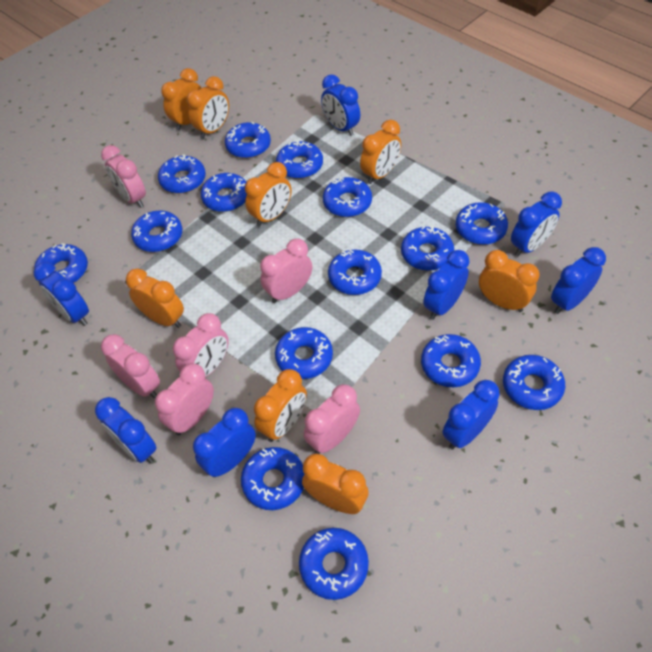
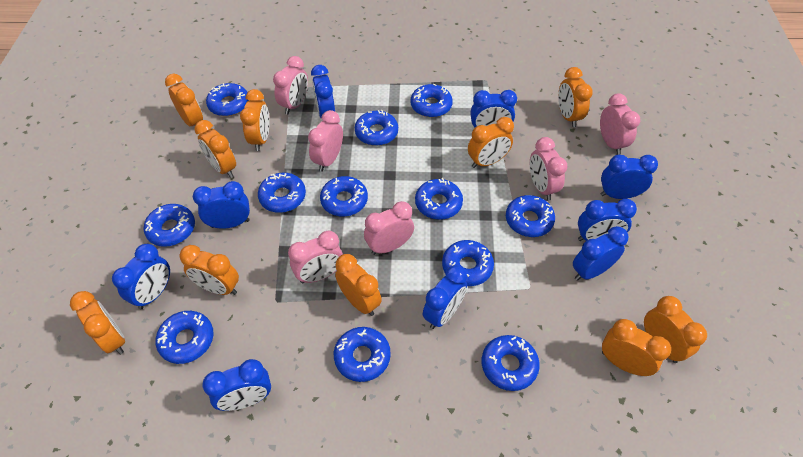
blue clock: [34,262,89,326] [95,397,157,463] [193,408,256,477] [321,74,360,136] [423,250,470,320] [442,380,500,450] [511,192,562,257] [551,247,606,314] = 8 -> [112,244,170,309] [193,181,250,229] [203,359,271,411] [311,65,335,118] [423,265,467,329] [471,90,517,128] [573,226,629,281] [578,199,637,241] [600,155,658,199] = 9
blue donut: [34,243,88,283] [131,210,182,252] [158,155,206,193] [201,173,247,212] [225,122,271,158] [241,447,304,510] [275,327,333,379] [276,140,323,179] [299,528,369,600] [323,177,372,217] [328,250,382,295] [401,226,454,271] [421,334,481,387] [456,202,508,245] [503,355,565,410] = 15 -> [144,204,195,247] [156,311,214,364] [206,83,249,116] [258,173,306,213] [320,176,368,216] [334,327,391,382] [355,110,398,146] [411,84,453,117] [415,178,463,220] [442,240,494,286] [482,335,540,391] [506,195,555,237] = 12
orange clock: [126,268,184,328] [161,68,201,130] [187,76,229,139] [245,162,292,227] [254,369,307,442] [302,454,369,514] [360,120,401,184] [479,250,539,312] = 8 -> [70,291,125,355] [165,74,203,126] [179,245,239,295] [195,120,236,178] [240,89,270,151] [335,254,382,316] [468,117,514,168] [558,67,593,127] [602,319,671,376] [644,296,707,363] = 10

